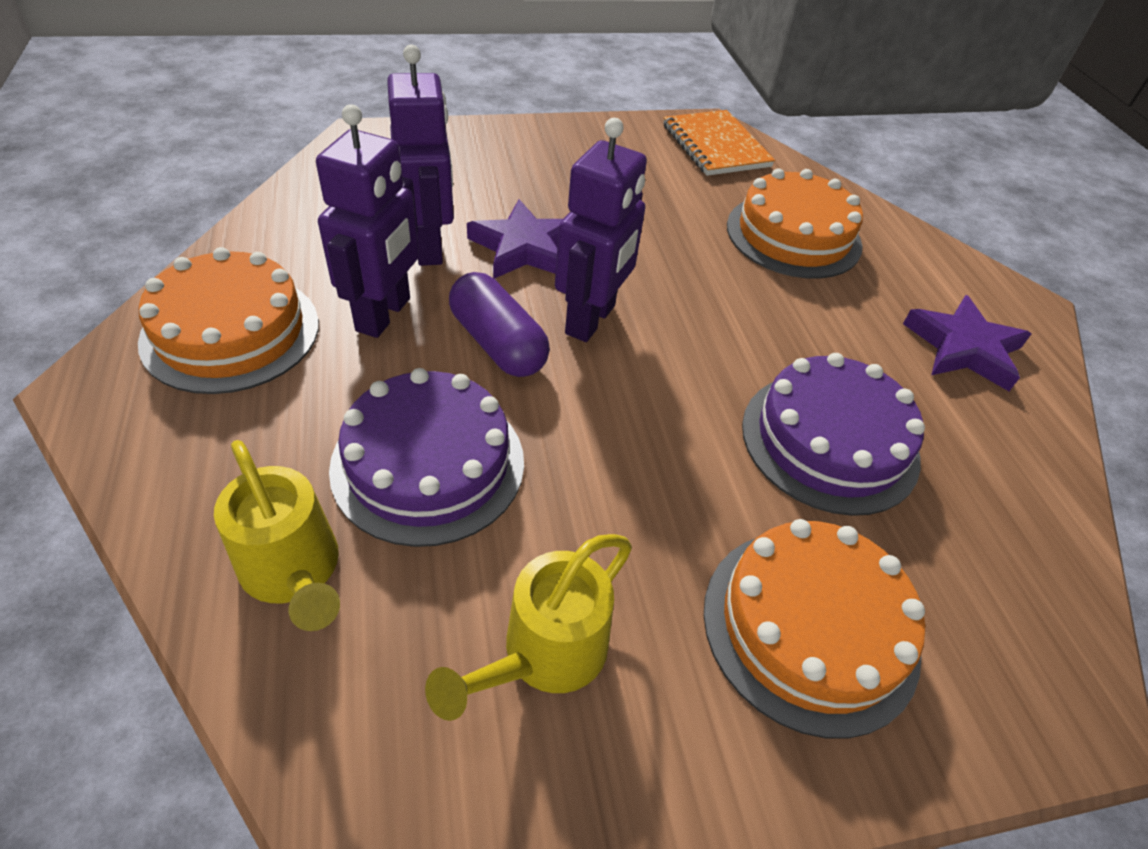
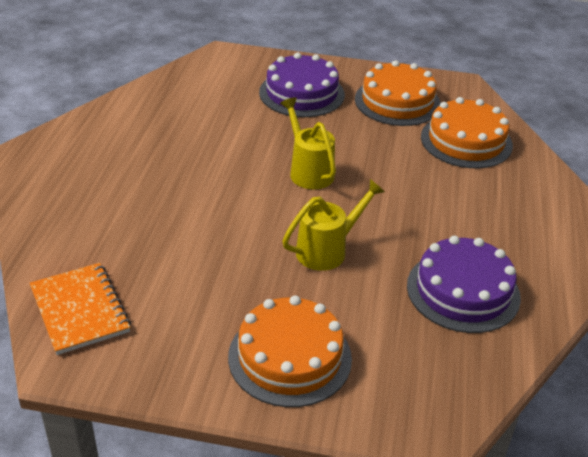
purple capsule: [449,272,550,377] = 1 -> none = 0
purple robot: [316,104,419,338] [387,45,454,266] [555,118,647,342] = 3 -> none = 0
purple star: [467,199,563,279] [903,295,1031,391] = 2 -> none = 0

